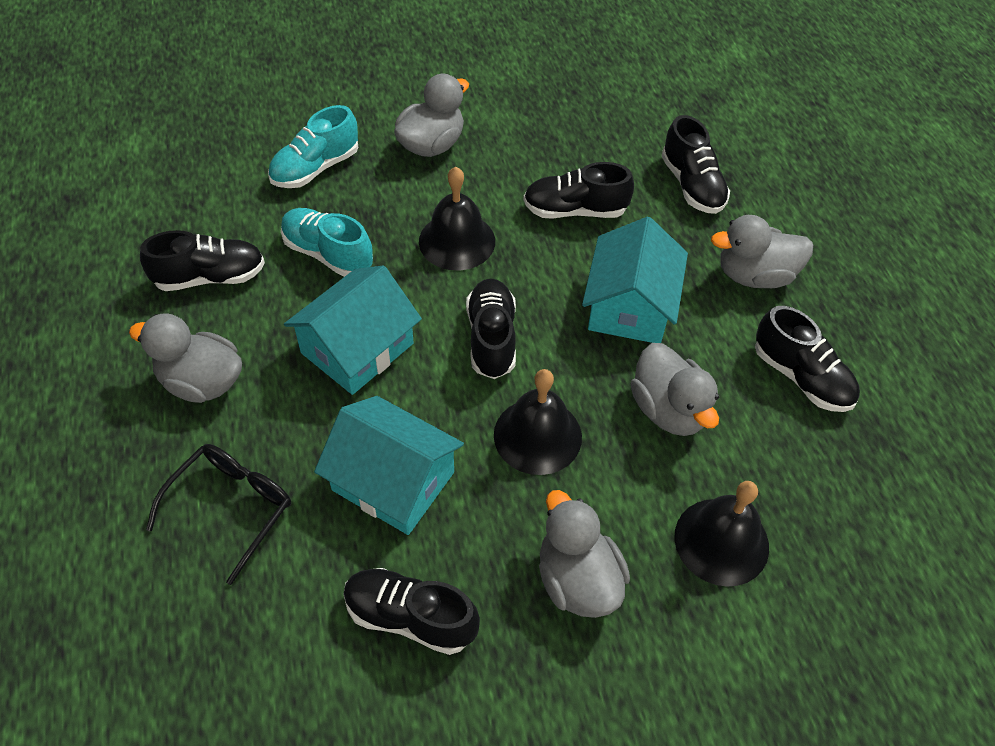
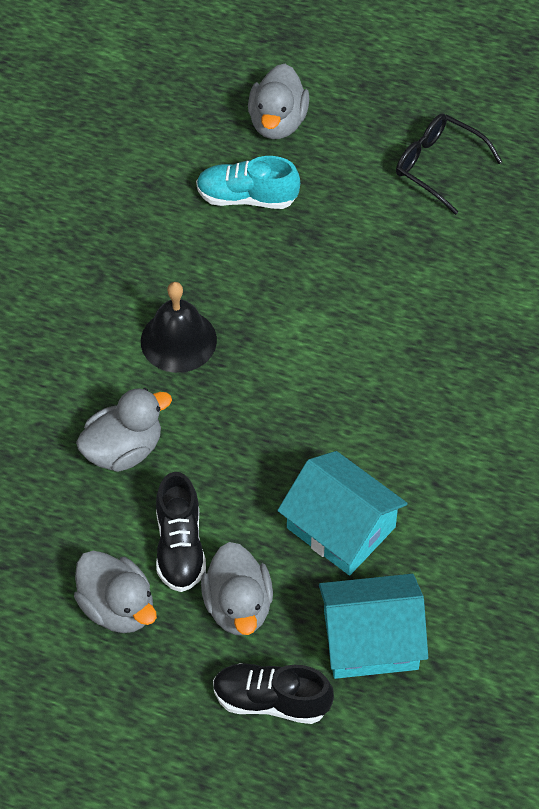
black bell: [419,167,495,270] [494,369,582,475] [674,481,769,587] = 3 -> [141,282,217,373] = 1
black shoe: [140,230,265,291] [344,568,480,655] [466,279,516,379] [523,162,634,219] [661,115,730,214] [755,306,860,412] = 6 -> [156,472,206,592] [213,663,334,724] = 2
grey duck: [129,313,242,403] [394,74,469,157] [539,490,630,618] [631,343,719,436] [711,215,813,288] = 5 -> [74,550,157,633] [76,388,172,472] [201,542,273,635] [248,64,310,139] = 4
turquoise house: [284,265,422,395] [314,396,464,535] [582,217,688,343] = 3 -> [277,451,408,575] [319,574,428,679] = 2
turquoise shoe: [268,105,358,188] [281,208,373,277] = 2 -> [196,156,300,209] = 1

